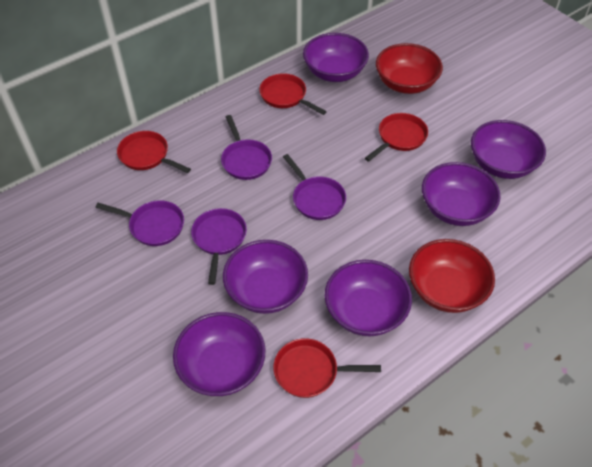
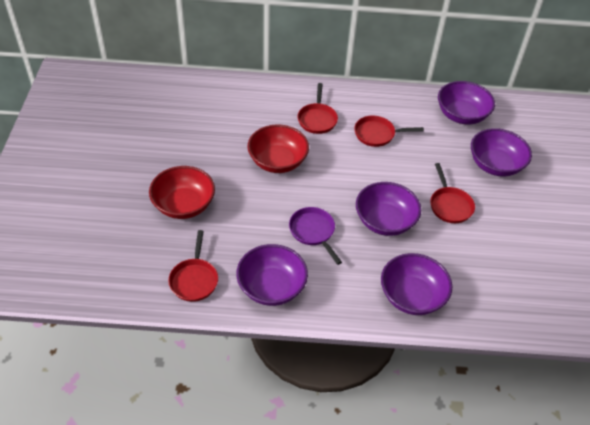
purple bowl: [173,312,265,396] [223,240,308,314] [303,33,369,82] [324,260,412,336] [422,162,501,226] [471,120,546,179] = 6 -> [236,244,308,306] [356,182,421,236] [381,253,452,315] [438,81,495,125] [471,128,532,177] = 5
purple pan: [95,200,184,246] [191,208,247,285] [221,115,272,180] [283,154,346,220] = 4 -> [289,207,342,265] = 1

